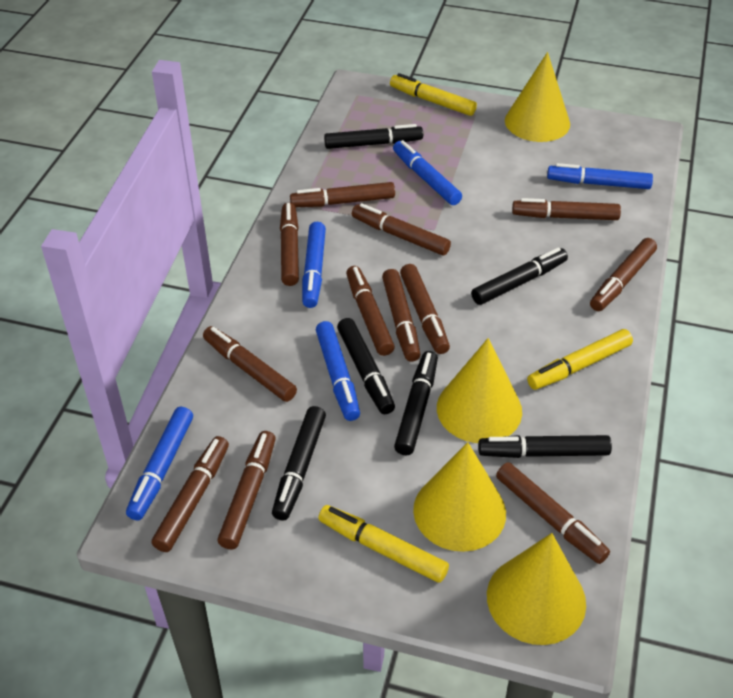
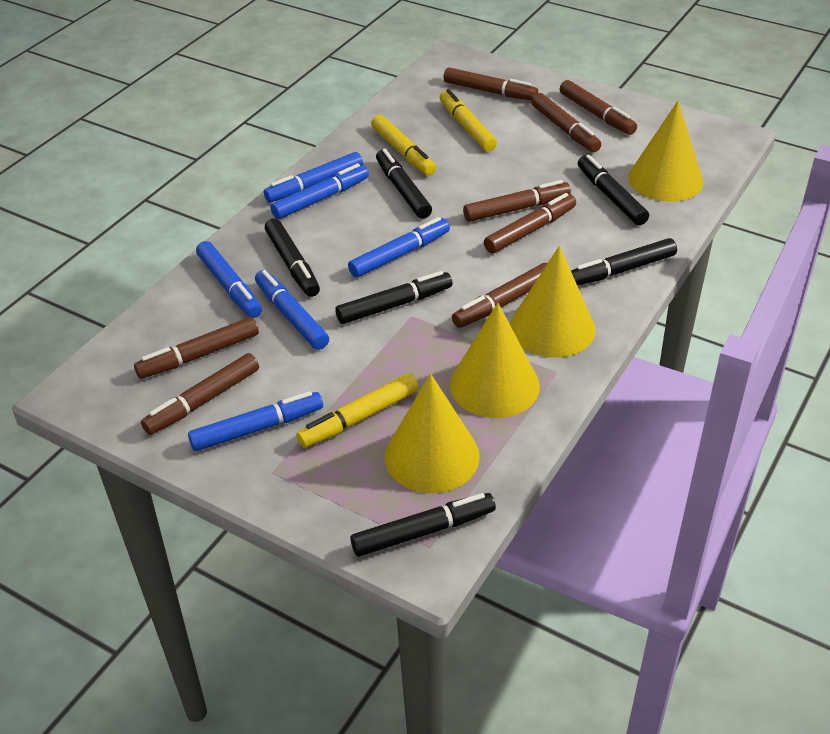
blue marker: [126,407,193,521] [302,222,326,308] [316,321,360,421] [393,140,462,205] [547,163,653,189] = 5 -> [188,391,323,451] [196,241,262,318] [255,270,329,350] [264,152,363,202] [271,164,369,219] [348,217,450,278] = 6
brown marker: [152,436,229,552] [203,326,297,402] [218,431,276,550] [280,203,299,286] [290,182,395,207] [346,266,395,356] [352,203,451,255] [382,269,421,362] [400,264,450,354] [496,462,610,564] [512,198,621,220] [590,238,657,311] = 12 -> [134,317,259,379] [141,353,259,435] [443,67,538,100] [452,263,547,328] [463,180,571,222] [484,193,576,253] [531,93,601,152] [560,80,637,135] = 8

